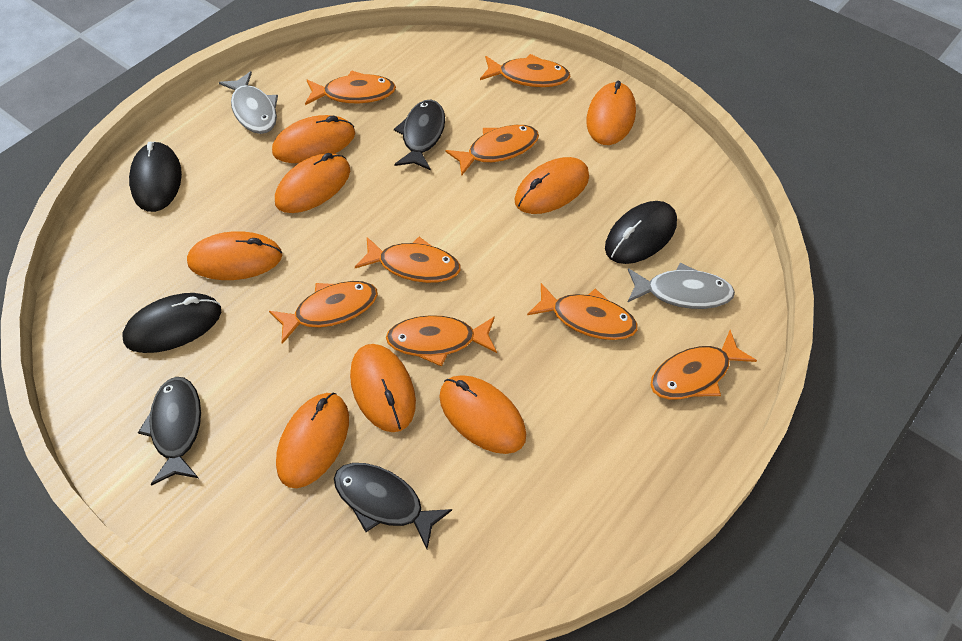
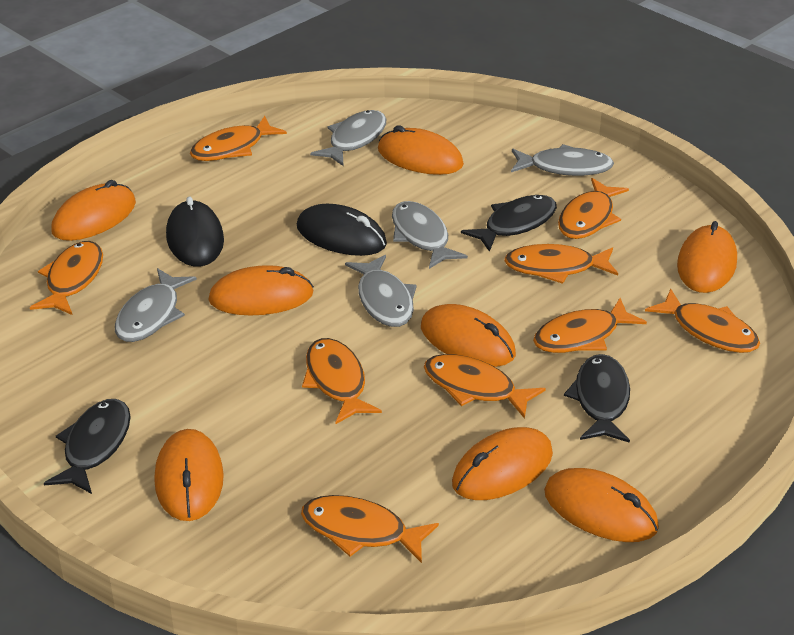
black mouse: [123,293,221,353] [129,142,182,212] [605,201,677,264] = 3 -> [166,196,224,266] [297,204,387,256] = 2
grey fish: [219,71,278,134] [627,262,735,309] = 2 -> [115,268,197,342] [310,110,387,166] [345,255,417,327] [392,201,468,269] [511,144,614,176] = 5
orange fish: [269,281,378,344] [305,70,396,105] [355,237,461,283] [386,315,497,367] [446,125,539,175] [480,54,571,87] [527,283,638,340] [651,330,757,400] = 8 -> [30,241,103,315] [190,116,287,161] [301,495,439,563] [302,338,382,424] [424,354,546,419] [504,244,618,284] [533,298,647,353] [558,178,629,239] [645,289,760,353] = 9

